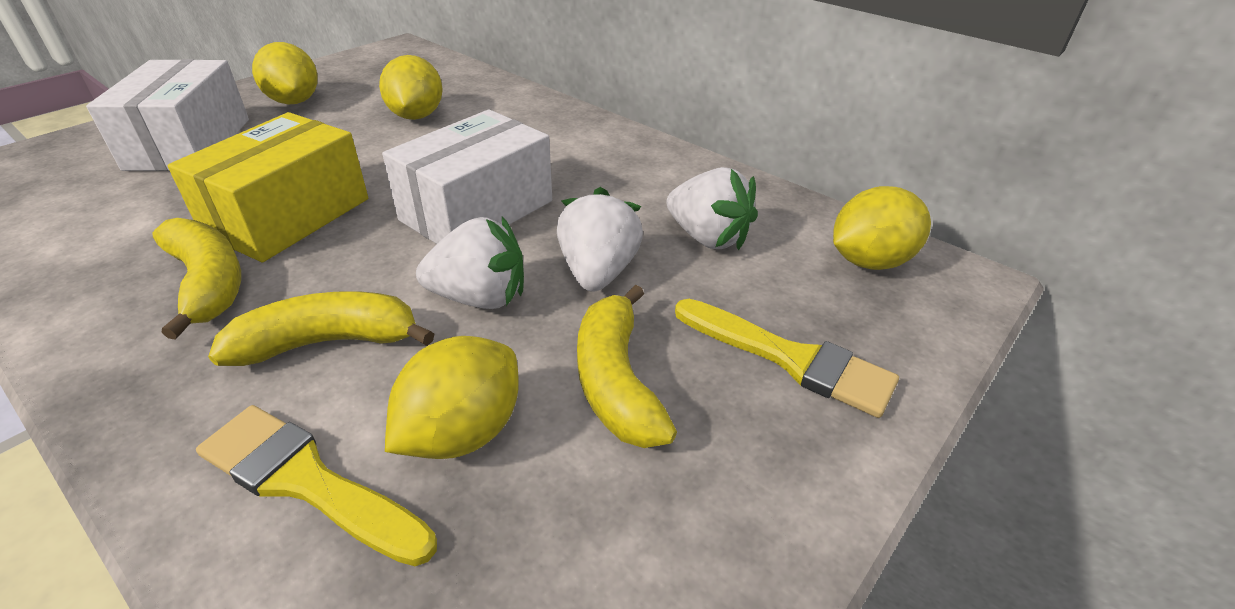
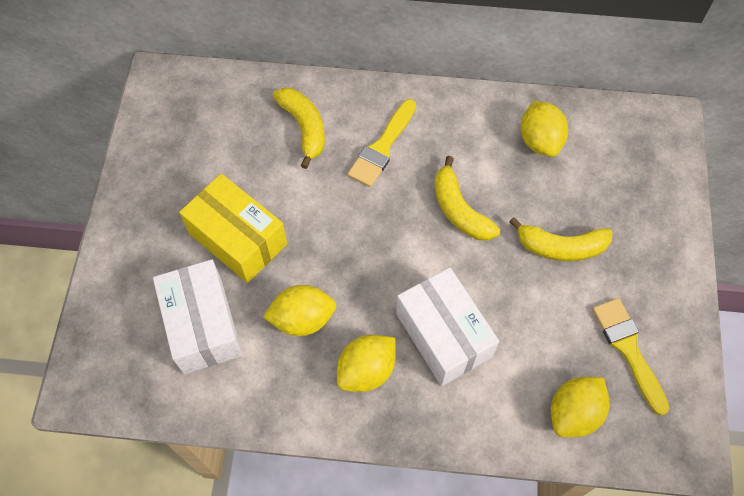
white strawberry: [416,217,524,309] [557,187,643,292] [666,167,758,250] = 3 -> none = 0

